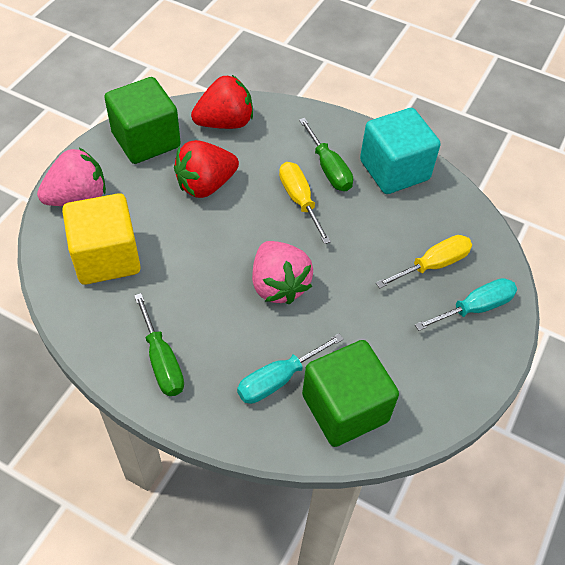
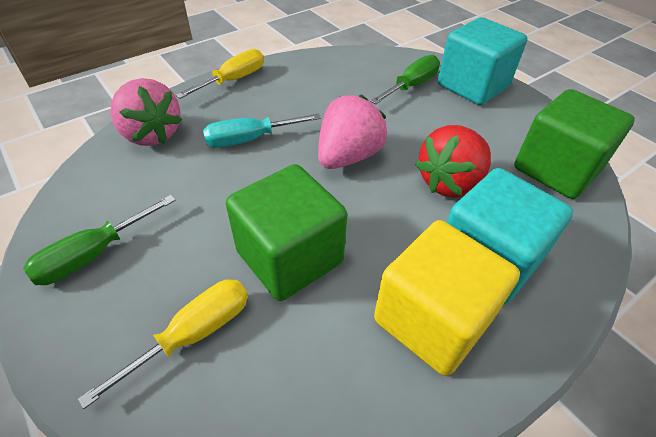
red strawberry: [174,140,239,198] [191,75,253,129] = 2 -> [415,125,491,198] = 1
turquoise cube: [360,108,441,194] = 1 -> [438,17,527,105] [446,168,573,305] = 2
turquoise screwdriver: [237,334,344,404] [415,278,517,331] = 2 -> [203,114,321,148] = 1

